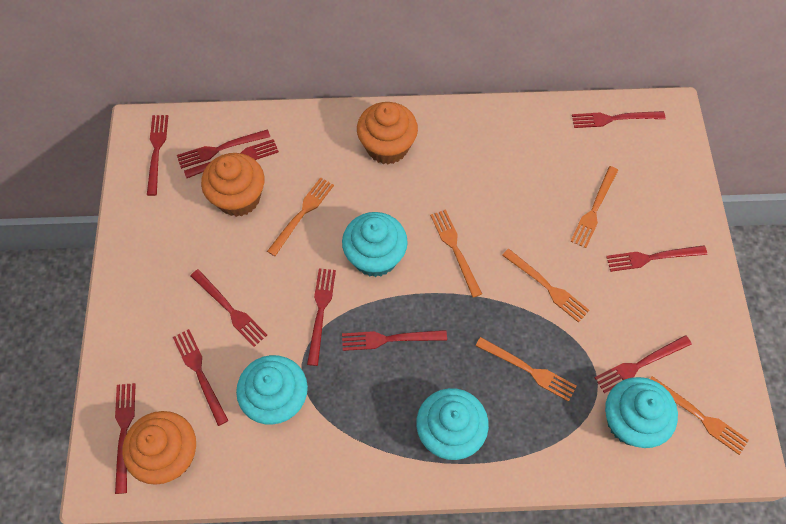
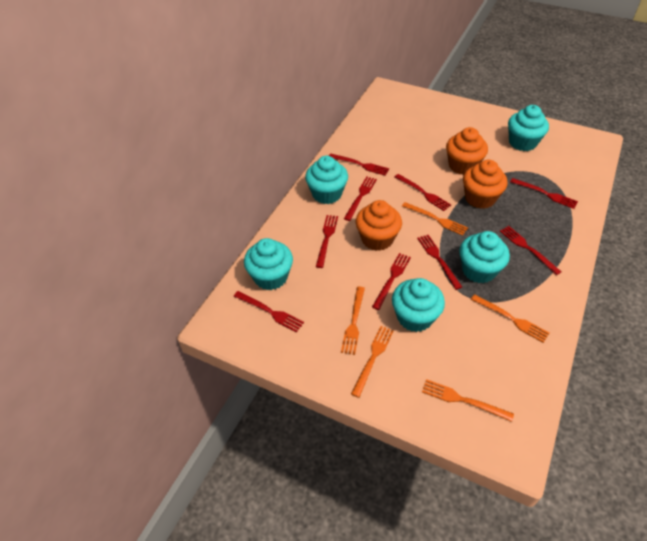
orange fork: [267,177,334,256] [430,209,482,298] [475,337,577,402] [502,249,590,323] [570,166,618,248] [650,376,749,455] = 6 -> [341,286,365,355] [351,326,394,398] [402,202,468,236] [422,379,514,422] [471,294,549,343] = 5
red fork: [115,383,136,494] [147,115,168,196] [173,329,229,426] [177,129,270,169] [184,139,279,178] [190,269,267,347] [307,268,336,366] [342,330,447,351] [572,111,666,128] [595,335,692,393] [606,245,707,272] = 11 -> [234,291,304,333] [316,215,338,268] [329,153,389,176] [344,176,377,221] [372,253,411,310] [395,174,451,211] [417,235,462,290] [500,226,561,275] [510,178,578,209] = 9
turquoise cupcake: [236,355,308,425] [342,212,408,277] [416,388,489,460] [605,377,678,448] = 4 -> [244,238,293,290] [305,156,348,204] [392,278,445,332] [459,231,510,283] [508,105,549,151] = 5

